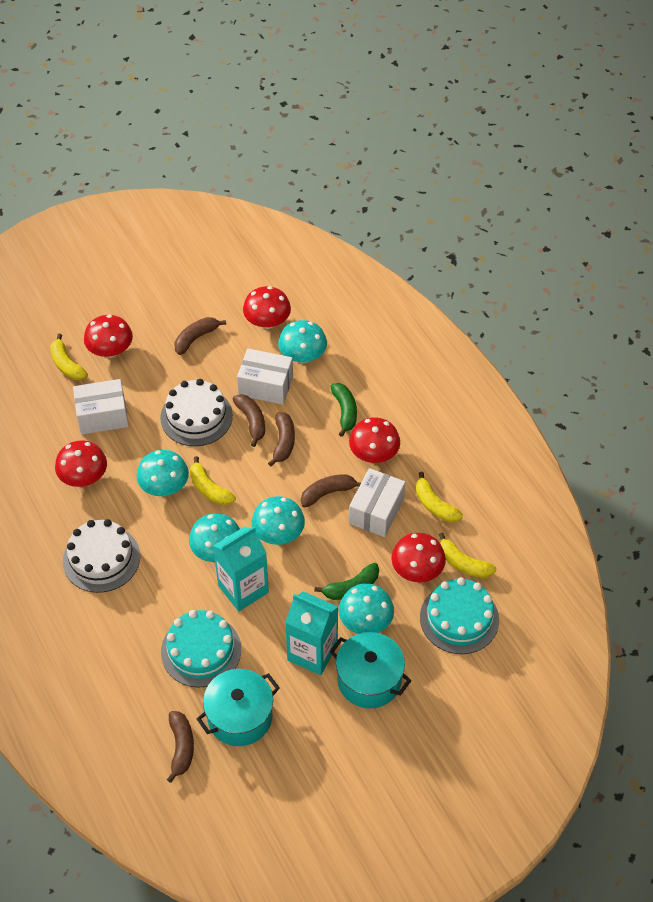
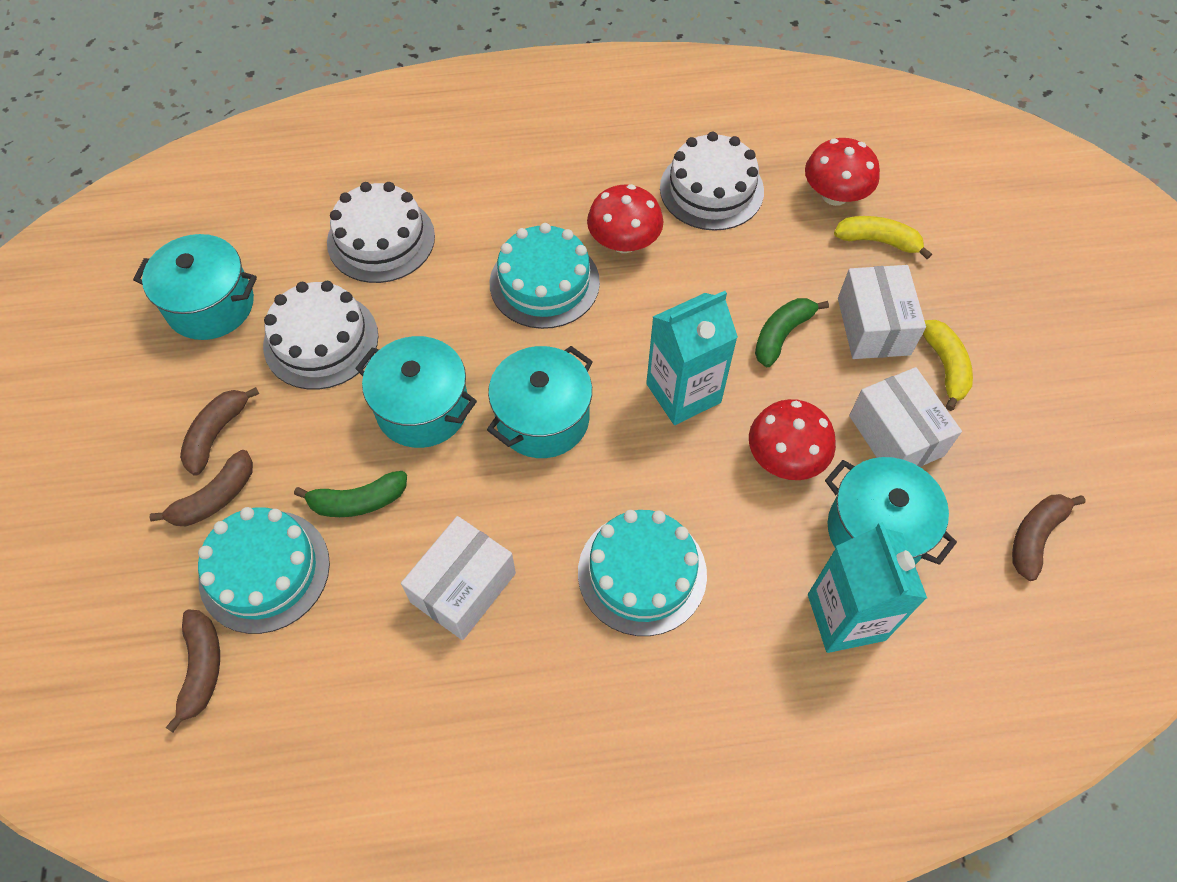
brown banana: [167,711,194,783] [175,317,226,355] [233,394,265,447] [268,412,295,466] [301,474,361,507] = 5 -> [150,450,253,526] [166,609,220,732] [180,387,259,476] [1012,494,1086,581] = 4
red mushroom: [55,441,107,487] [84,315,133,358] [243,286,291,329] [349,417,400,463] [391,533,446,582] = 5 -> [587,184,663,253] [749,399,836,480] [805,138,880,206] = 3
turquoise cake: [161,610,241,688] [420,577,499,654] = 2 -> [198,507,330,634] [490,223,600,329] [578,510,707,636] = 3
turquoise mushroom: [137,450,189,496] [189,513,240,562] [252,496,305,545] [278,320,327,363] [339,583,394,634] = 5 -> none = 0
turquoise pot: [197,669,280,746] [329,632,411,708] = 2 -> [133,234,257,340] [355,336,477,448] [487,346,593,458] [825,457,957,565] = 4
white cake: [63,519,140,593] [160,379,233,446] = 2 -> [263,281,378,390] [327,182,435,283] [660,132,764,231] = 3
yellow banana: [50,334,88,380] [190,456,236,505] [416,472,463,522] [438,533,496,578] = 4 -> [834,216,932,259] [923,320,973,411] = 2

